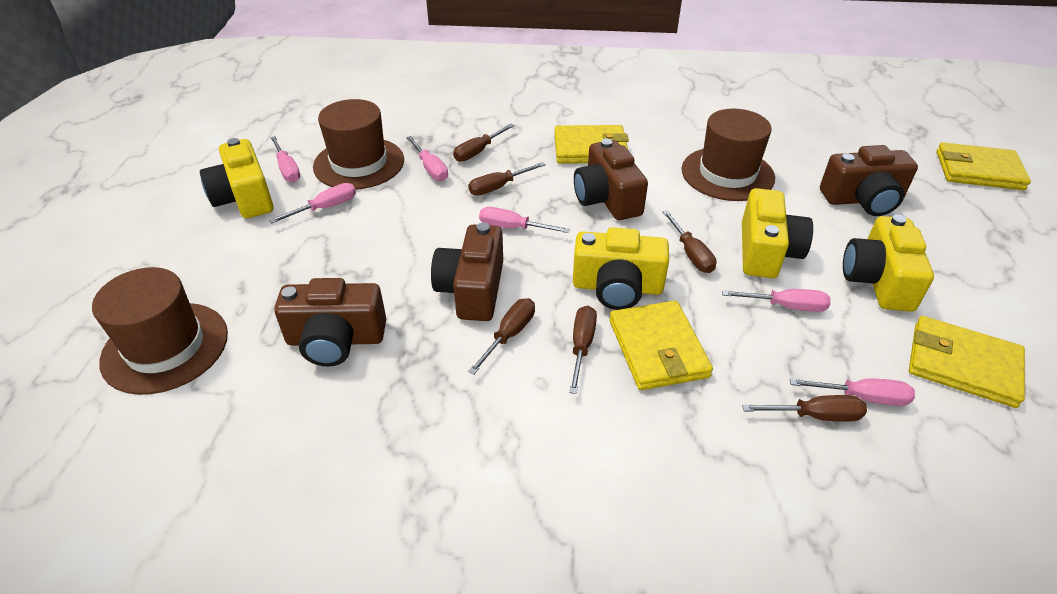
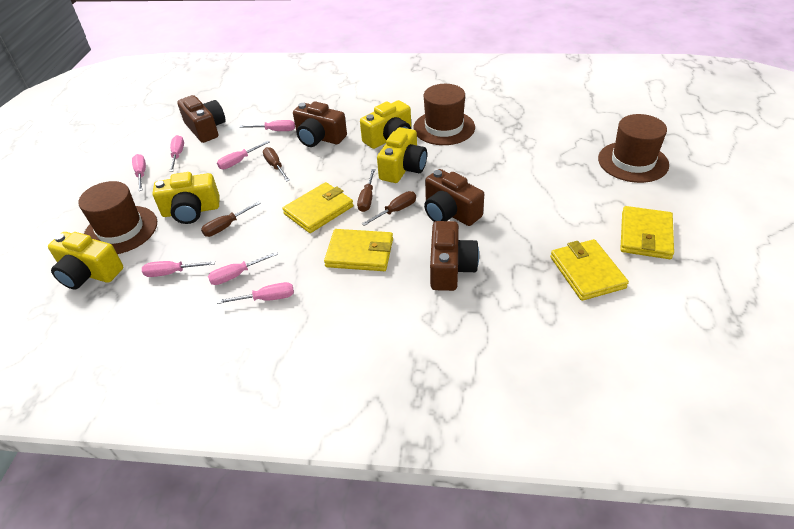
brown screwdriver: [453,123,515,162] [468,162,546,196] [468,298,535,375] [569,306,597,394] [662,210,717,273] [742,395,867,422] = 6 -> [201,201,261,237] [263,147,290,182] [357,169,375,212] [362,191,416,226] = 4
pink screwdriver: [269,183,356,224] [270,136,300,182] [406,136,448,181] [479,207,570,233] [722,289,831,312] [790,378,915,406] = 6 -> [132,154,146,191] [142,261,215,277] [169,135,184,172] [208,251,278,285] [217,141,269,169] [217,282,294,304] [240,120,295,131] = 7

